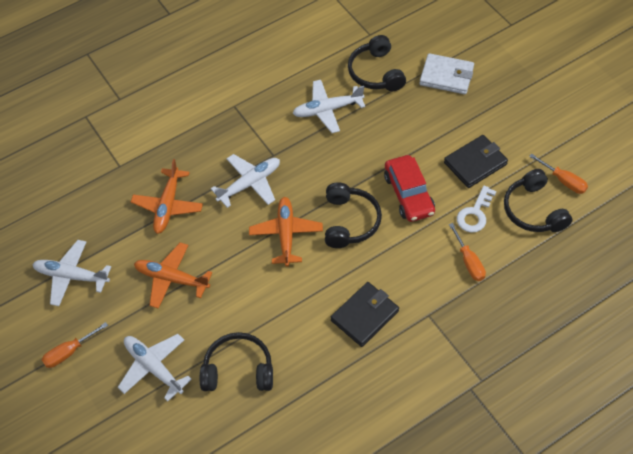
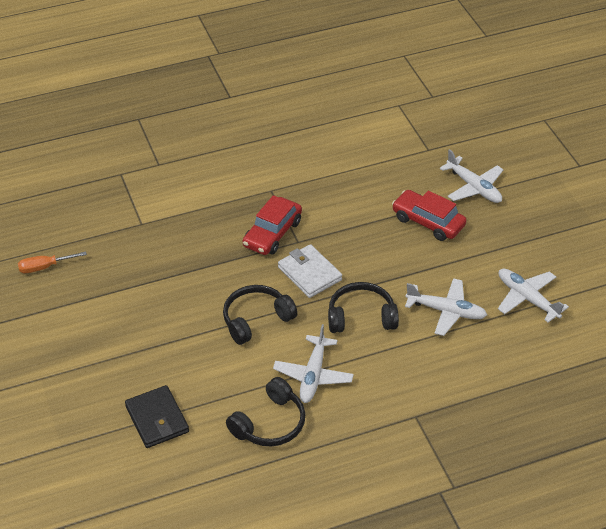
black headphones: [200,332,273,391] [325,182,382,248] [348,35,406,91] [504,169,572,232] = 4 -> [223,285,298,345] [226,377,305,447] [328,282,399,333] = 3
black wallet: [331,282,399,347] [444,135,508,188] = 2 -> [125,385,189,448] = 1
orange plane: [131,159,203,234] [134,242,212,309] [249,197,323,267] = 3 -> none = 0
orange screwdriver: [42,322,108,368] [449,223,486,281] [529,154,588,194] = 3 -> [18,251,87,273] = 1
red car: [384,155,435,222] = 1 -> [243,195,302,255] [392,190,467,241] = 2
white key: [457,186,496,233] = 1 -> none = 0

